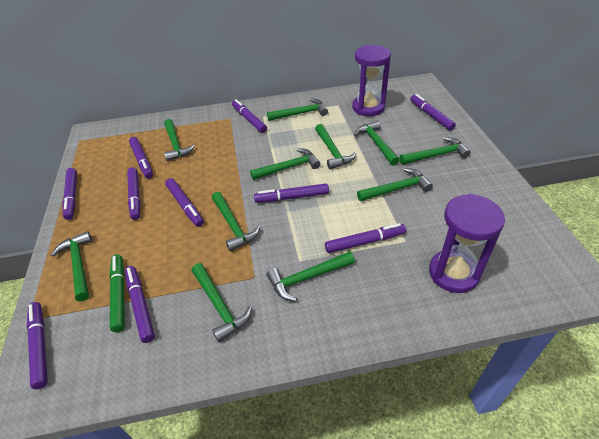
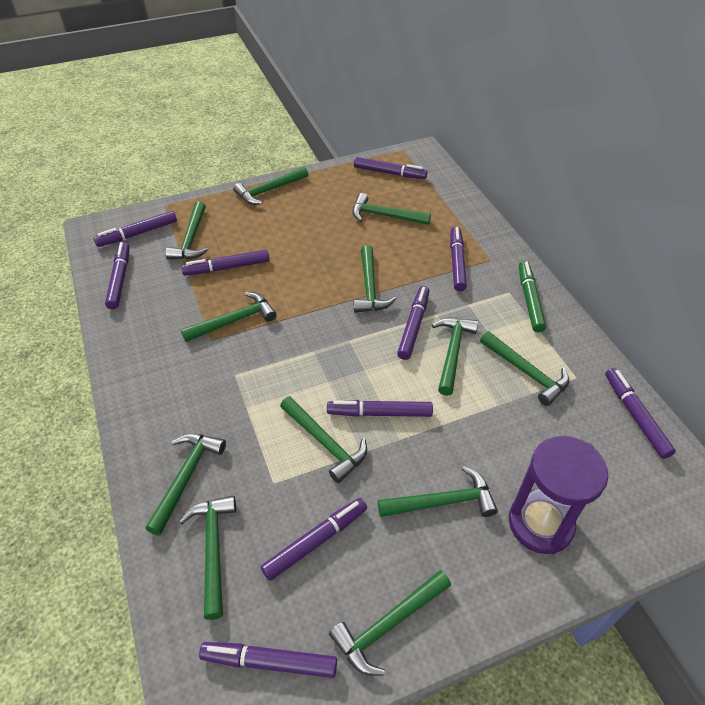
green hammer: [51,231,92,301] [164,119,195,161] [192,263,252,342] [212,192,260,252] [250,148,321,180] [267,99,328,121] [267,251,355,301] [315,124,356,169] [354,121,400,166] [357,168,433,201] [400,137,471,165] = 11 -> [145,433,226,536] [165,201,208,260] [179,496,236,620] [181,292,277,342] [233,167,308,205] [280,396,367,483] [329,570,451,676] [352,193,431,225] [354,245,396,313] [378,466,498,517] [432,317,479,396] [480,331,569,406] = 12
purple hourglass: [352,45,391,116] [429,194,505,293] = 2 -> [509,436,608,554] = 1

